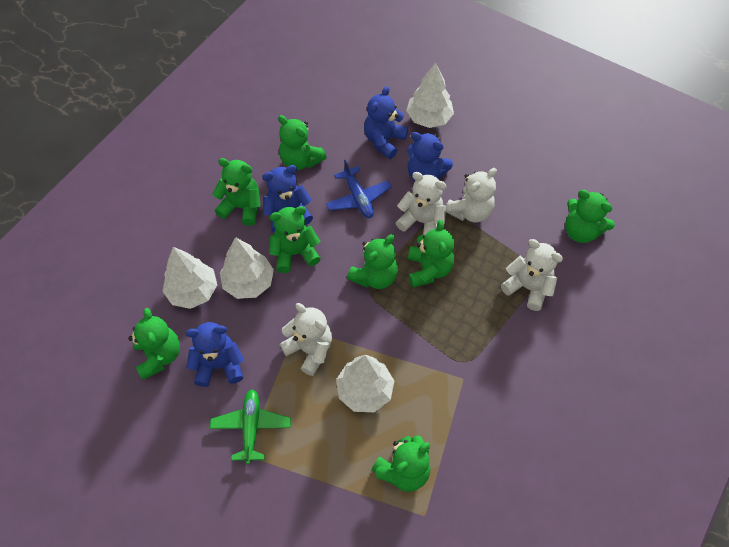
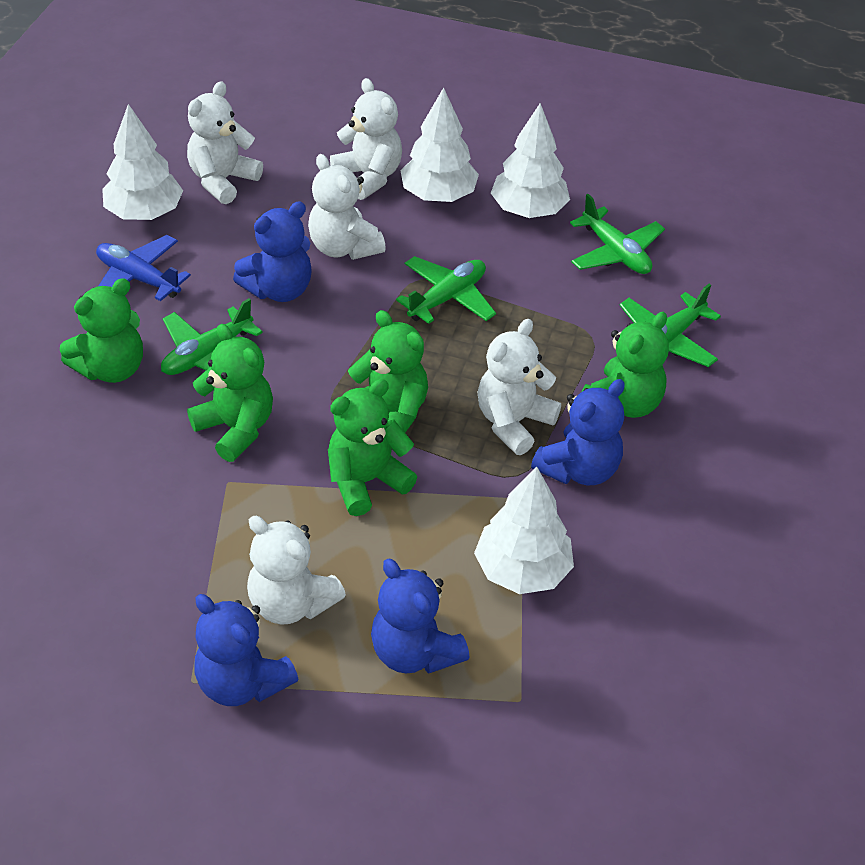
green plane: [210,389,291,464] = 1 -> [161,298,263,375] [396,256,496,324] [570,194,665,274] [620,284,721,367] = 4
green teddy bear: [128,308,180,380] [212,158,261,226] [269,206,321,273] [278,115,327,170] [347,234,398,289] [371,435,431,492] [408,220,454,288] [565,190,615,243] = 8 -> [60,278,143,383] [187,324,273,462] [328,379,417,516] [348,310,428,432] [582,312,669,418] = 5
white teddy bear: [279,303,332,376] [396,172,447,235] [446,168,497,222] [501,239,563,311] = 4 -> [187,81,263,204] [247,516,346,625] [308,154,386,260] [330,78,402,200] [478,319,561,455] = 5

